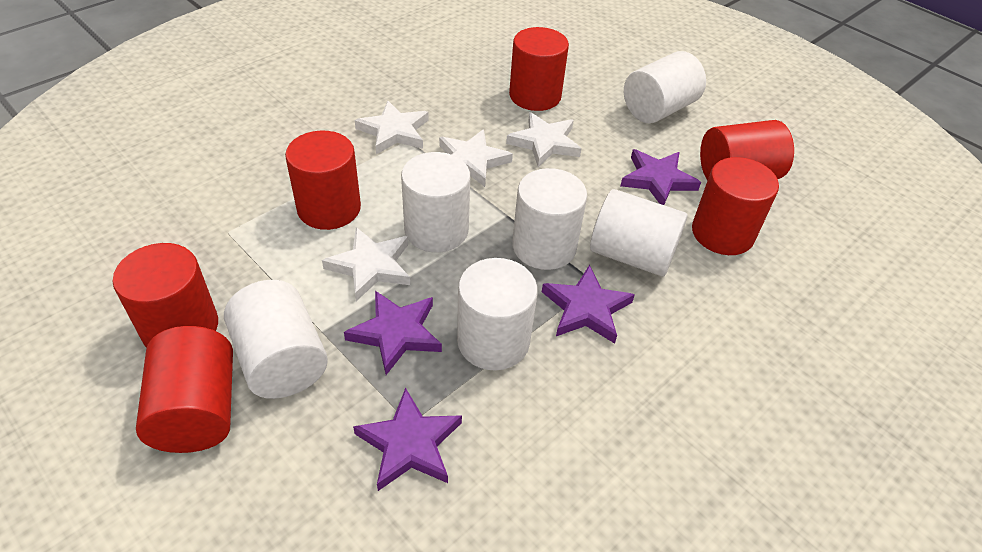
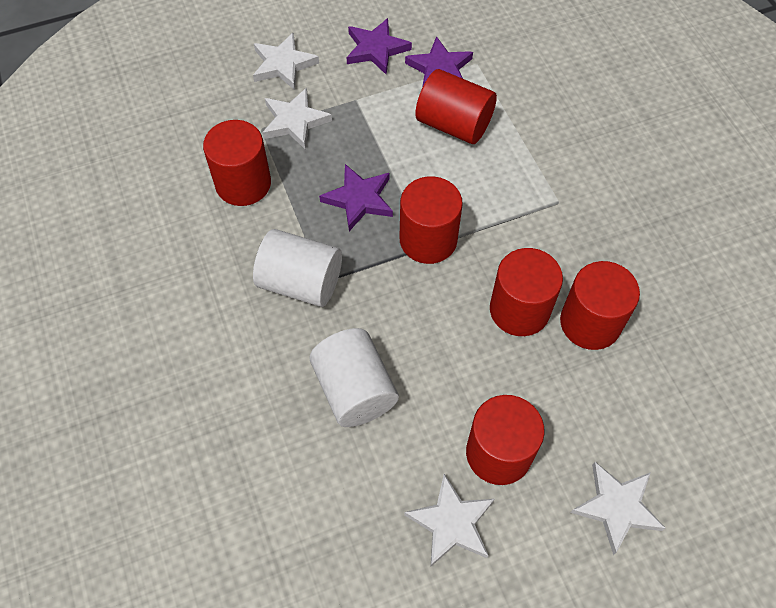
purple star: [344,291,442,375] [353,388,462,491] [542,265,635,344] [620,149,701,205] = 4 -> [319,164,393,231] [346,18,412,75] [405,36,473,88] = 3
white cylinder: [224,280,328,399] [401,152,470,253] [457,258,537,370] [512,168,587,270] [590,189,688,277] [624,51,706,124] = 6 -> [253,229,342,307] [310,328,399,427] = 2

